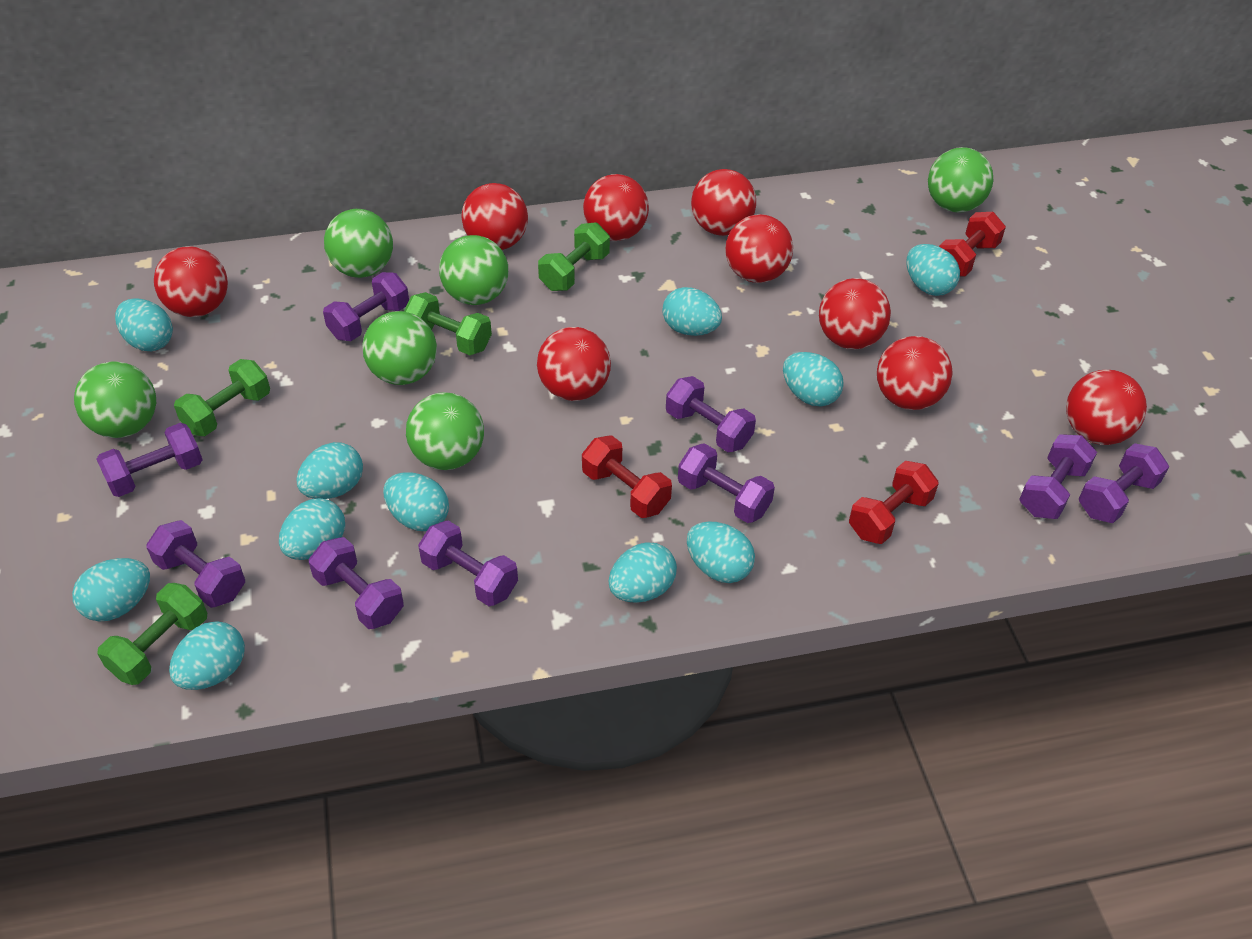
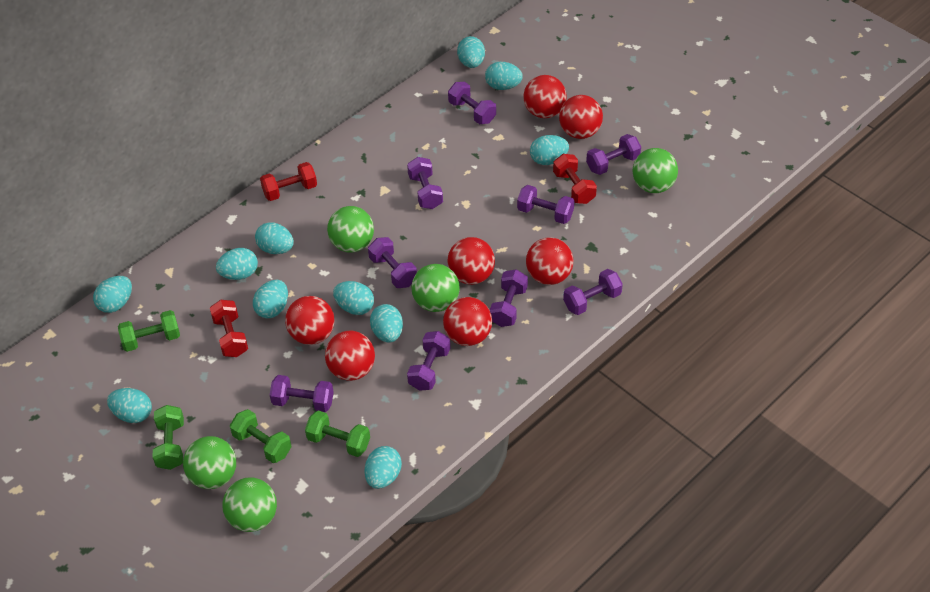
green ball: [74,362,156,438] [324,209,393,278] [362,311,437,385] [406,392,484,470] [439,235,508,305] [928,147,993,213] = 6 -> [183,436,236,489] [222,477,277,532] [327,206,374,253] [411,264,460,312] [633,148,678,193] = 5
red ball: [154,246,228,317] [462,183,528,250] [537,327,611,401] [583,174,649,241] [691,169,756,236] [725,214,793,283] [819,278,891,349] [877,336,953,410] [1066,370,1147,445] = 9 -> [285,296,335,345] [325,331,375,381] [443,297,492,346] [448,237,495,285] [523,75,567,118] [526,237,573,285] [559,95,603,139] = 7

